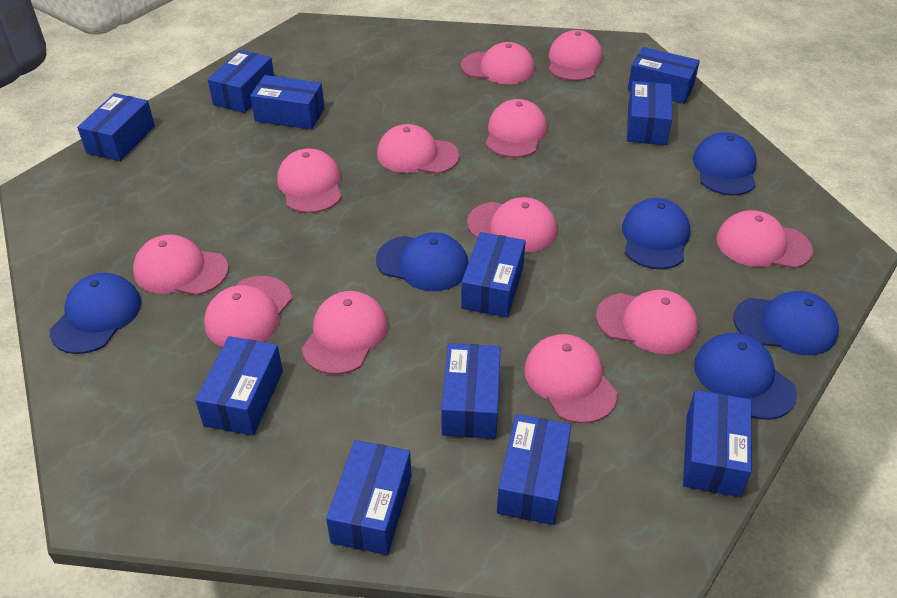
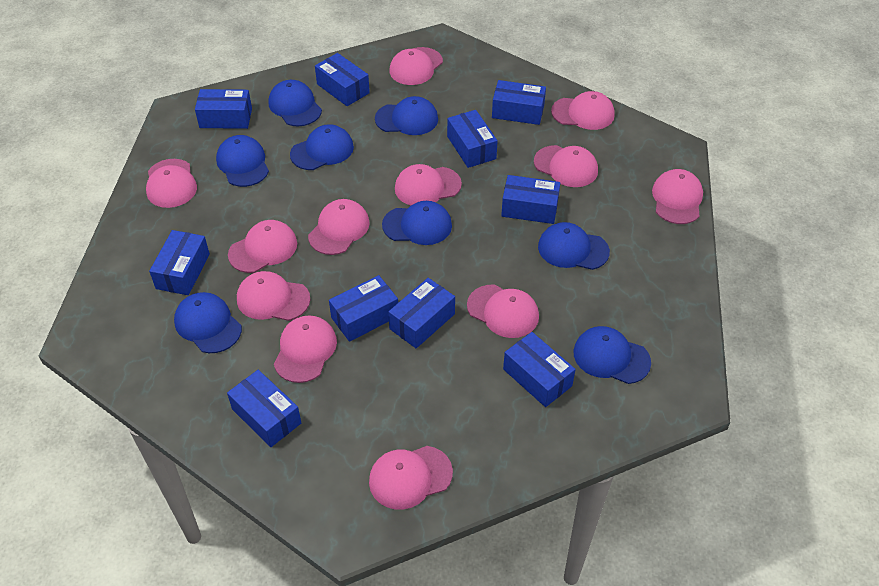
blue box: [77,93,155,161] [195,336,283,435] [208,50,274,113] [250,75,324,130] [326,440,412,555] [441,343,501,439] [461,232,526,317] [497,414,571,525] [627,81,672,145] [628,47,700,104] [683,390,752,497] = 11 -> [149,230,210,295] [195,89,252,129] [227,370,301,447] [315,53,370,106] [329,275,398,342] [388,278,455,348] [447,110,498,168] [492,80,546,125] [501,175,560,224] [503,332,576,407] = 10
blue cap: [50,273,141,354] [376,232,468,291] [622,198,690,269] [693,132,756,195] [694,333,797,420] [733,291,839,355] = 6 -> [174,292,242,353] [216,135,269,187] [269,80,322,126] [290,124,354,170] [375,96,438,135] [382,201,452,245] [538,222,610,270] [573,326,651,384] = 8

